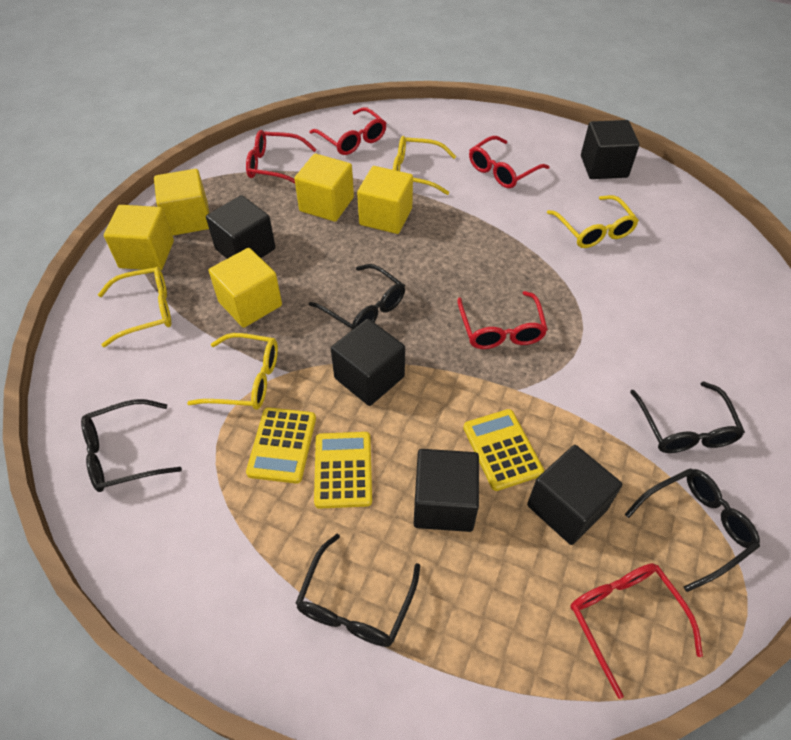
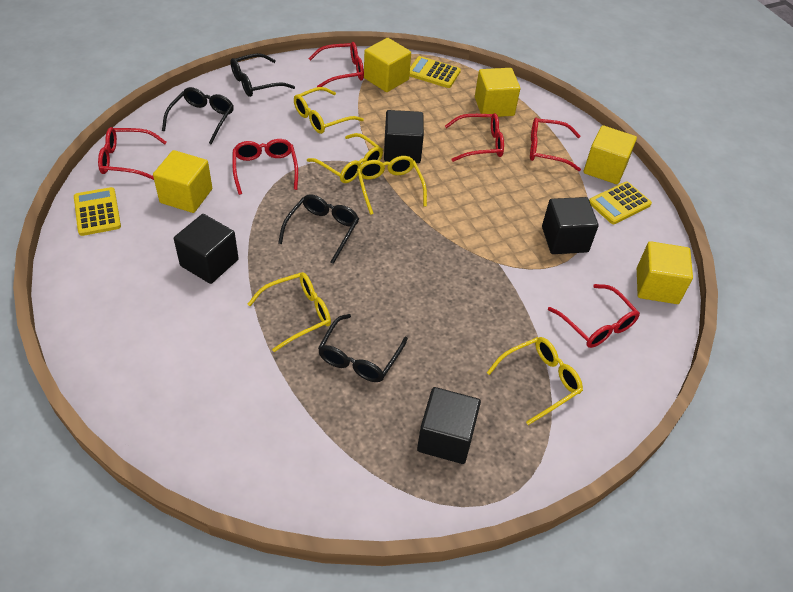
black cube: [206,195,276,259] [331,319,405,406] [414,449,479,532] [527,445,622,545] [581,120,640,179] = 5 -> [174,214,239,284] [384,110,424,163] [417,387,481,464] [542,197,599,254] = 4
black glasses: [81,399,182,492] [295,534,420,647] [309,264,405,330] [625,468,760,592] [630,381,745,453] = 5 -> [162,87,234,144] [230,53,295,97] [278,194,359,264] [318,314,408,382] = 4
red glasses: [246,130,317,183] [309,107,386,155] [457,291,548,349] [469,136,550,188] [570,563,703,699] = 5 -> [98,127,167,180] [232,139,298,195] [308,42,364,87] [445,113,504,162] [530,117,581,171] [548,284,640,348] = 6
yellow glasses: [98,267,171,347] [187,333,278,410] [393,136,456,195] [547,195,639,248] = 4 -> [248,272,331,352] [294,87,364,134] [307,133,383,183] [357,156,427,215] [487,337,583,425] = 5

